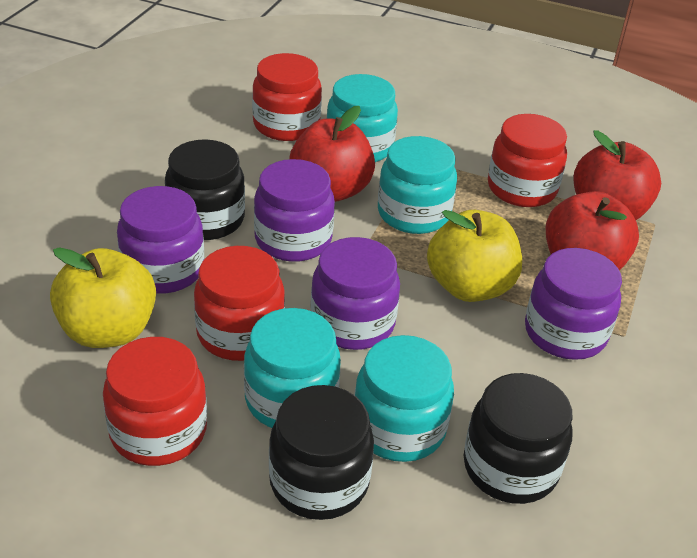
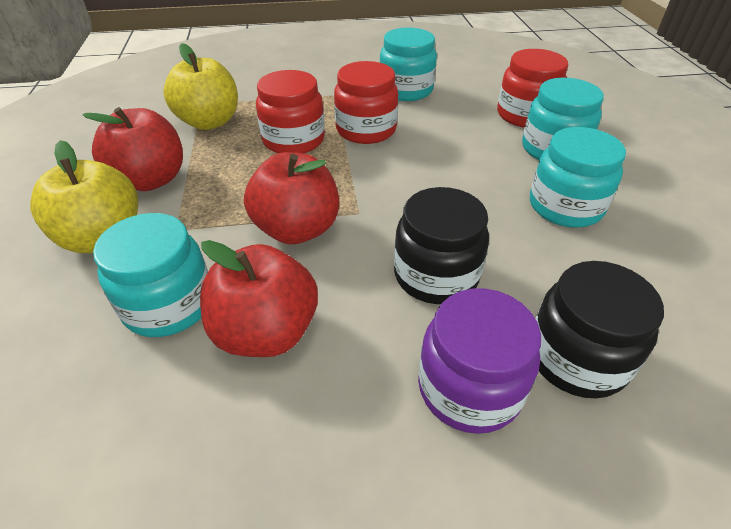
black jar: [165,139,245,240] [269,385,374,520] [464,373,573,504] = 3 -> [394,187,489,304] [535,261,664,399] = 2
purple jar: [117,186,204,294] [254,159,335,262] [310,237,400,350] [525,248,622,360] = 4 -> [418,288,541,434] = 1
red jar: [103,337,207,466] [194,246,285,361] [252,53,322,141] [488,114,567,207] = 4 -> [256,70,325,153] [334,61,398,144] [497,49,568,128] = 3

